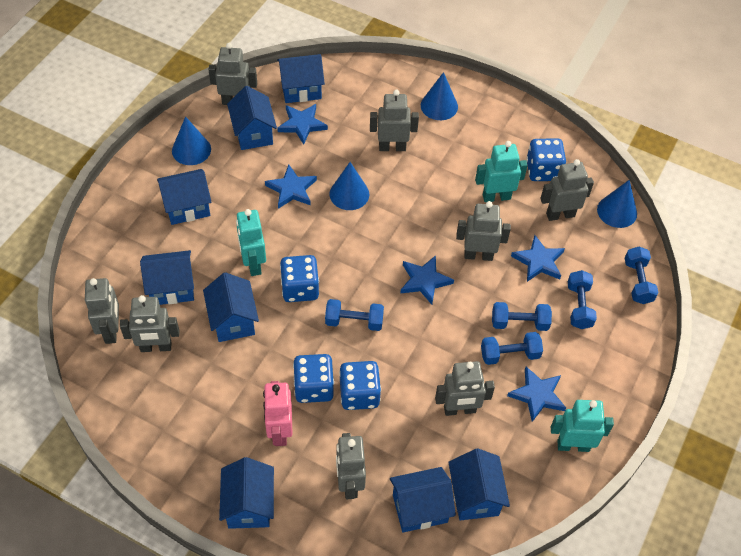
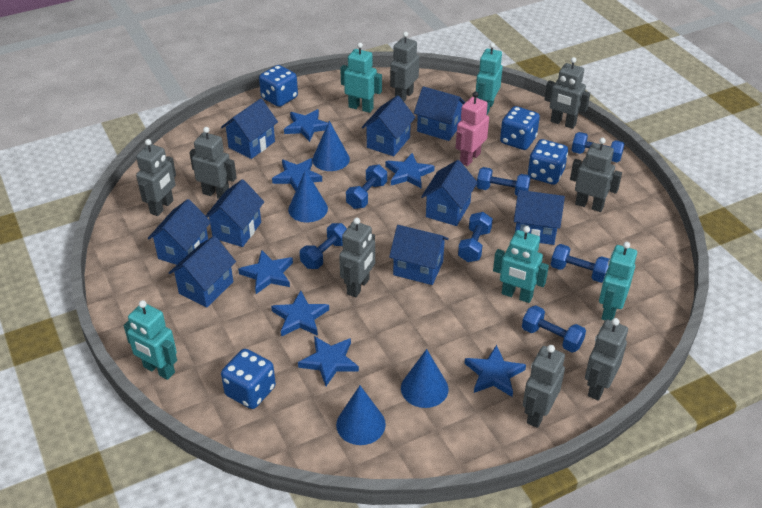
blue dumbbell: [325,299,384,331] [481,332,543,365] [492,302,552,331] [568,270,597,329] [625,247,658,304] = 5 -> [300,223,347,269] [346,164,387,209] [458,212,493,262] [477,167,531,196] [522,306,586,352] [551,244,609,283] [572,132,625,162] = 7
blue house: [140,250,194,305] [157,169,211,225] [203,272,259,342] [219,457,274,529] [227,86,277,150] [277,54,325,103] [390,467,456,532] [448,448,510,520] = 8 -> [148,199,211,265] [169,236,236,308] [205,179,264,247] [221,98,278,159] [362,95,416,156] [389,225,449,285] [414,86,466,141] [421,160,477,226] [514,190,565,245] = 9
blue star: [265,165,317,209] [277,104,328,145] [400,255,454,304] [507,367,566,422] [511,235,565,282] = 5 -> [238,250,293,294] [271,291,329,337] [272,158,322,191] [284,109,328,142] [298,336,359,386] [386,153,435,188] [464,345,526,397] = 7
turquoise robot: [236,209,266,276] [475,141,528,202] [551,400,614,452] = 3 -> [124,300,177,380] [340,43,382,113] [476,43,503,115] [493,226,549,303] [599,242,637,321] = 5

